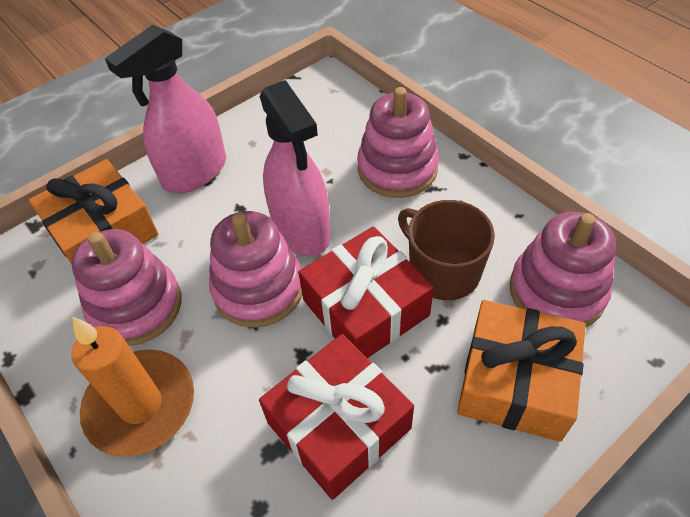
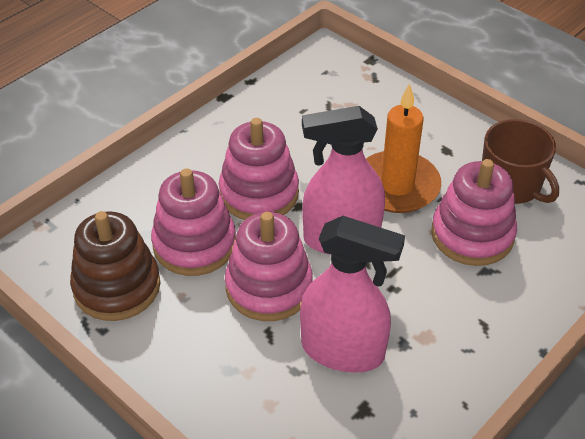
brown stacking toy: none = 0 -> [70,211,161,321] = 1
orange gift: [29,159,159,264] [457,300,586,442] = 2 -> none = 0
red gift: [259,334,414,500] [298,226,434,358] = 2 -> none = 0

